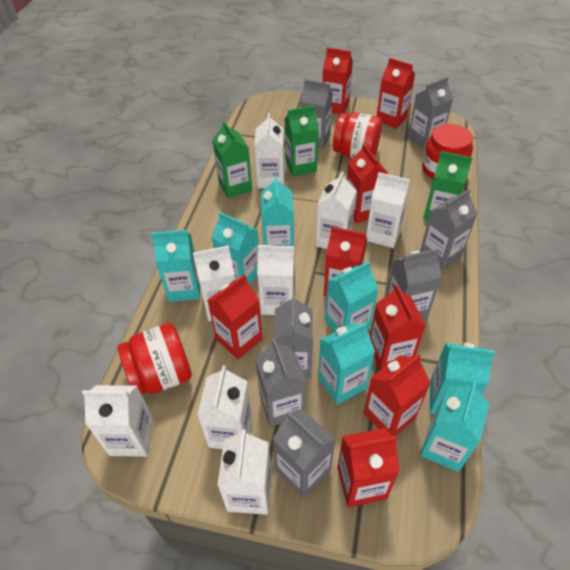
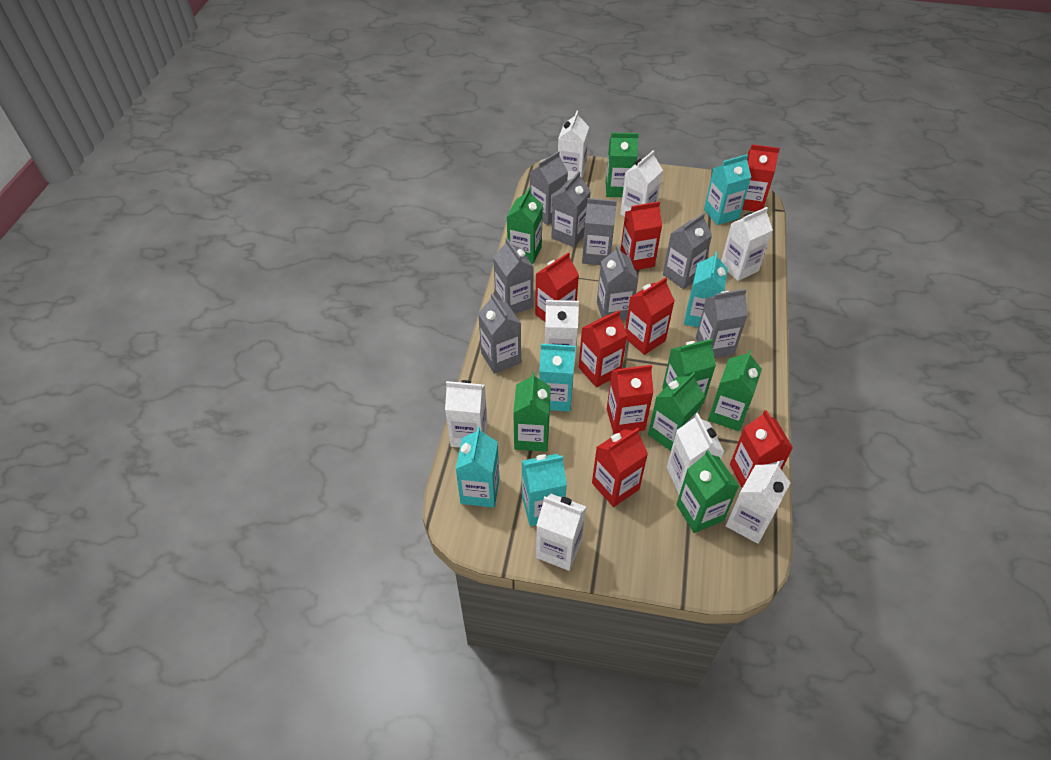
green carton: [212,120,252,198] [284,105,319,176] [423,151,473,220] = 3 -> [507,188,543,264] [513,372,551,452] [606,133,639,197] [648,372,705,451] [662,339,716,404] [676,450,739,533] [708,350,762,431] = 7
grey carton: [255,339,306,427] [273,410,336,498] [274,294,313,378] [300,79,333,149] [386,248,442,319] [408,77,453,149] [420,189,478,270] = 7 -> [478,293,521,374] [493,238,534,314] [530,151,568,225] [551,172,591,247] [582,198,617,265] [597,245,638,320] [663,213,712,289] [696,289,748,358] = 8
red jar: [118,323,192,395] [333,112,382,158] [422,124,473,179] = 3 -> none = 0
turquoise carton: [152,230,200,302] [212,212,259,284] [261,176,294,246] [318,322,375,405] [325,261,379,332] [420,382,489,472] [430,343,495,414] = 7 -> [456,427,500,508] [522,454,567,526] [539,344,575,412] [684,251,728,327] [704,154,751,225] = 5

